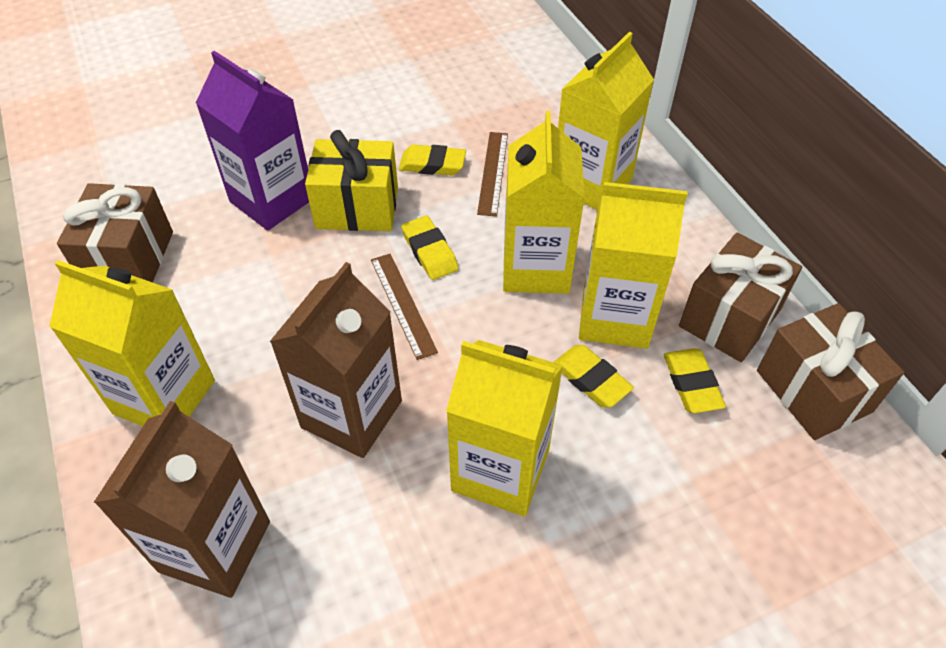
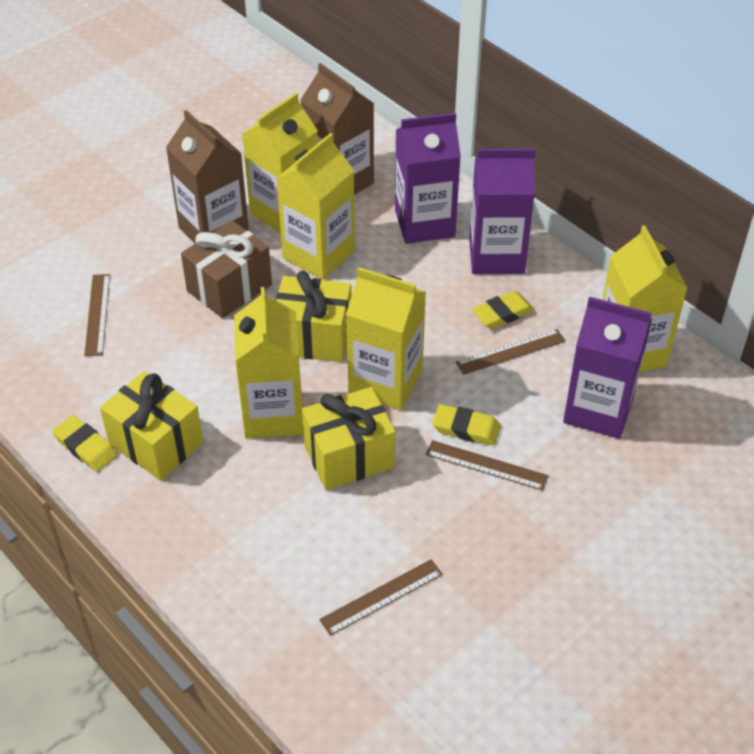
brown gift: [57,183,173,283] [679,233,802,362] [757,303,904,440] = 3 -> [181,220,272,318] = 1
brown ruler: [371,254,438,360] [477,132,508,217] = 2 -> [84,274,110,356] [319,559,443,636] [426,440,548,491] [456,329,566,375] = 4
purple carton: [196,51,309,231] = 1 -> [395,113,461,244] [469,148,536,274] [563,296,652,439] = 3
yellow eraser: [399,144,466,176] [401,215,459,280] [554,345,634,407] [664,348,726,413] = 4 -> [52,415,117,472] [432,404,501,446] [472,291,534,329] = 3
yellow gift: [305,130,398,231] = 1 -> [100,371,203,480] [276,270,352,362] [302,387,396,490] = 3

